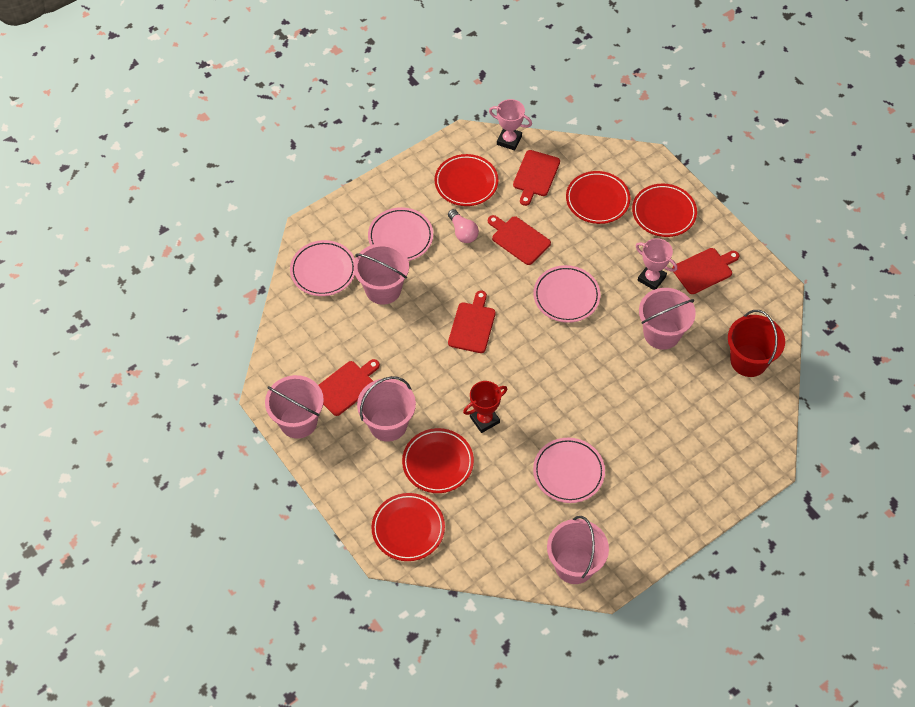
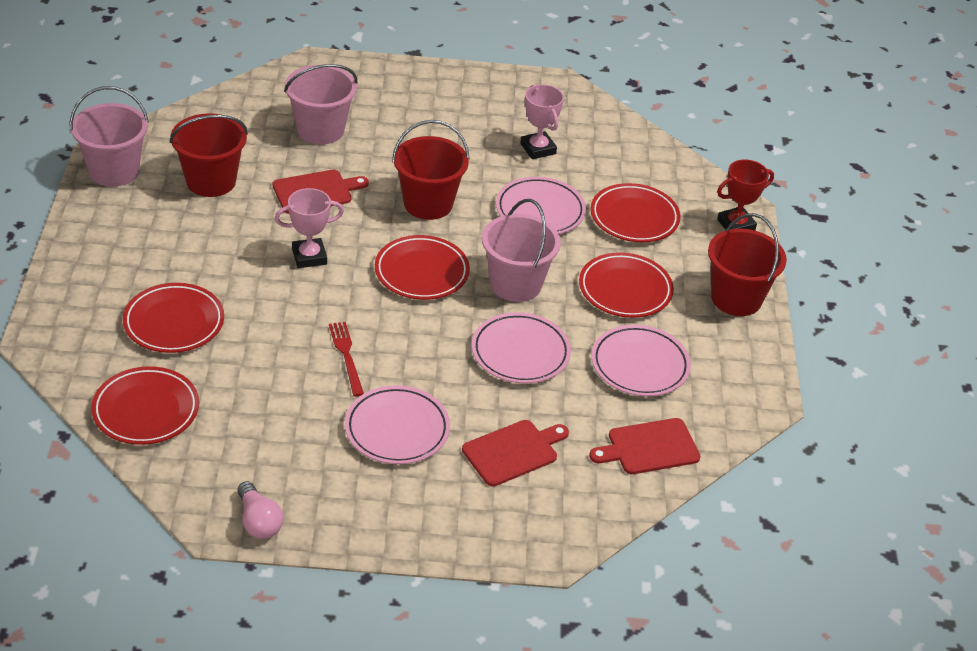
pink bucket: [265,375,324,439] [354,243,409,305] [357,376,416,442] [547,516,609,584] [639,288,696,350] = 5 -> [70,86,149,187] [284,64,357,145] [482,199,561,302] = 3
red bucket: [728,310,785,377] = 1 -> [169,113,248,197] [392,120,470,220] [708,213,787,316] = 3
red cutting board: [319,359,380,416] [448,291,496,353] [488,215,551,265] [513,150,560,206] [672,248,739,294] = 5 -> [272,170,369,214] [462,420,569,486] [589,418,701,474] = 3
red fork: none = 0 -> [329,322,364,396] = 1

